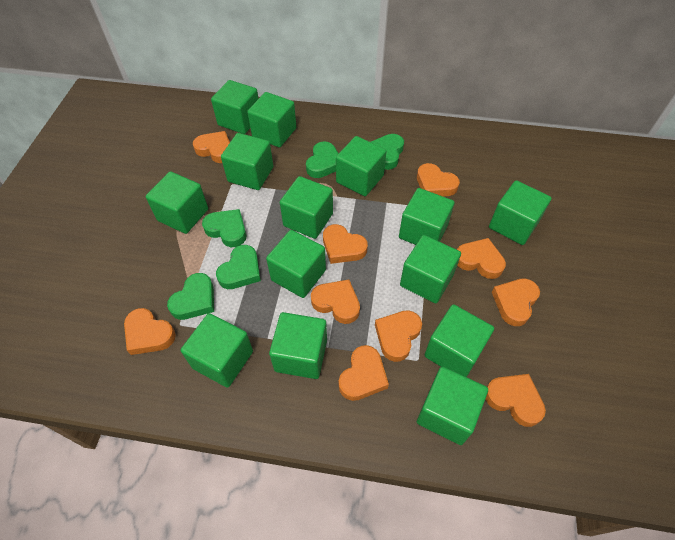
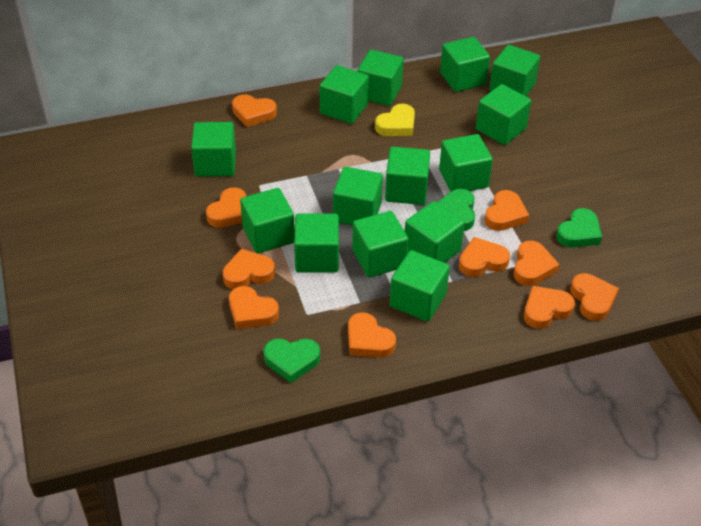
green heart: [167,273,214,320] [202,209,246,247] [216,245,261,289] [306,141,339,178] [371,134,404,170] = 5 -> [263,338,320,383] [437,189,475,231] [556,208,602,248] = 3
yellow heart: none = 0 -> [375,104,415,136] = 1

